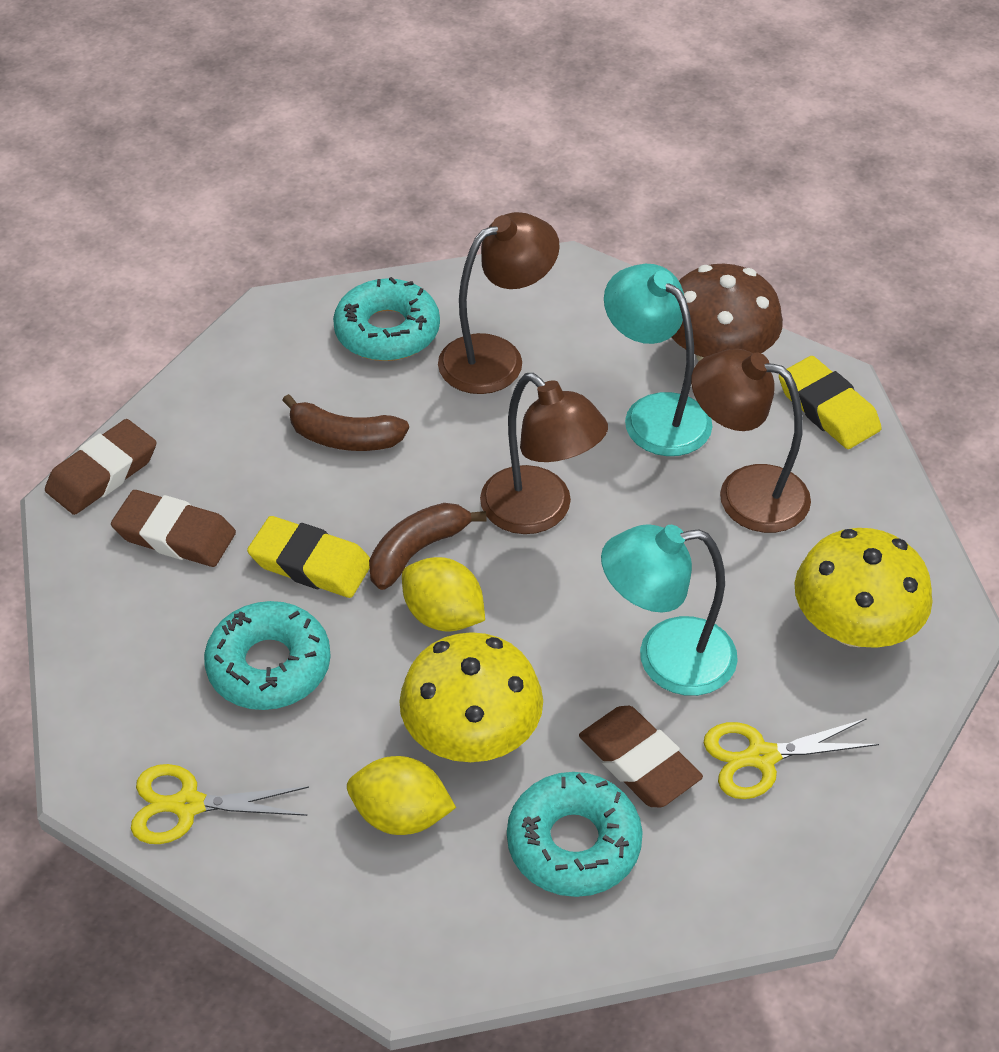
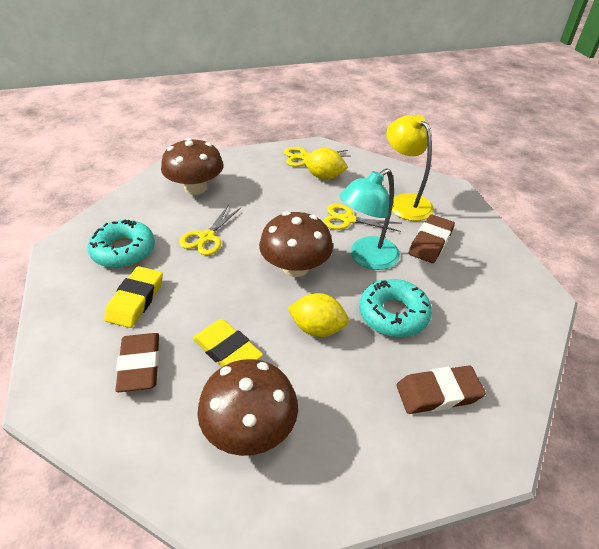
brown banana: [282,394,409,451] [369,503,487,590] = 2 -> none = 0
brown lamp: [438,212,560,394] [480,373,608,534] [691,349,811,533] = 3 -> none = 0
brown mushroom: [671,264,783,361] = 1 -> [161,138,224,195] [197,359,298,456] [259,212,333,277] = 3
turquoise donut: [204,601,331,710] [333,277,440,361] [507,772,643,897] = 3 -> [88,219,155,268] [359,279,432,337] = 2
turquoise lamp: [601,524,738,696] [604,264,713,456] = 2 -> [339,168,400,270] = 1
yellow lamp: none = 0 -> [387,115,434,221] = 1
yellow mushroom: [399,632,543,762] [794,528,933,648] = 2 -> none = 0
yellow scissors: [131,764,309,844] [704,718,879,799] = 2 -> [179,205,241,255] [284,147,350,167] [323,204,401,232] = 3

